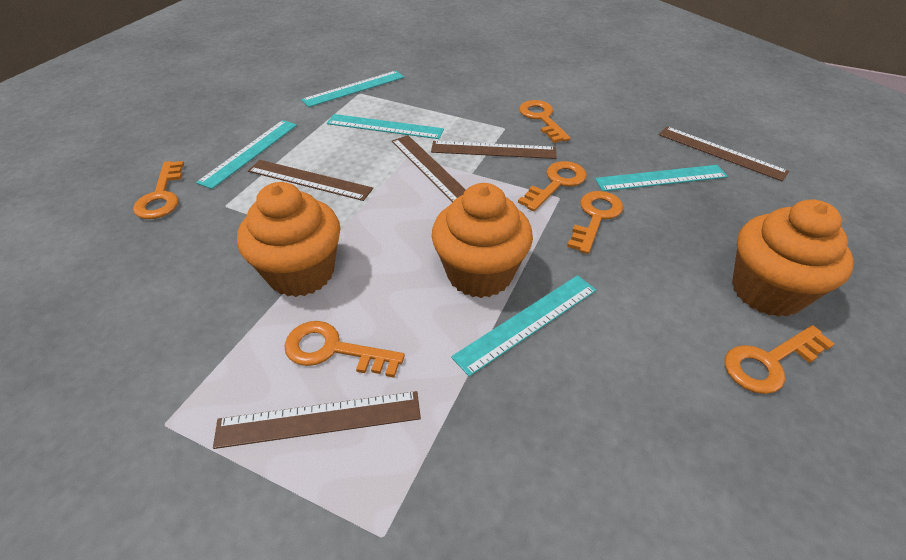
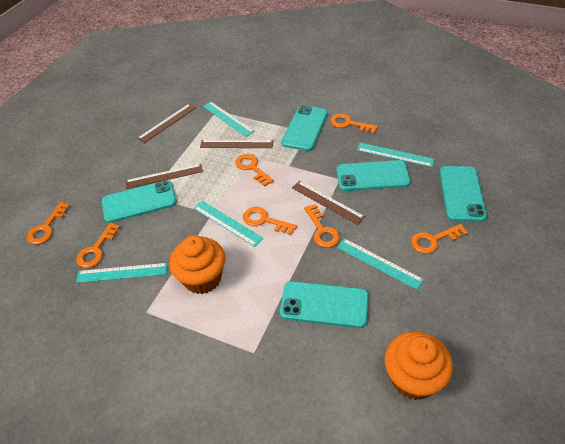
brown ruler: [213,391,421,449] [248,160,373,201] [392,135,466,202] [431,141,557,159] [659,126,789,181] = 5 -> [126,164,203,189] [137,104,196,143] [200,140,273,148] [292,181,365,225] = 4
orange cupcake: [237,182,341,297] [431,183,533,298] [732,199,854,317] = 3 -> [169,235,225,294] [385,332,453,400] = 2
orange key: [133,161,184,219] [284,321,405,378] [518,161,587,211] [519,100,571,143] [567,191,623,254] [725,325,834,394] = 6 -> [27,202,70,245] [76,222,120,268] [235,154,274,187] [243,207,297,235] [304,204,340,248] [330,114,378,134] [411,224,468,254] = 7
turquoise phone: none = 0 -> [102,180,177,223] [280,281,369,328] [281,105,328,151] [336,160,411,191] [440,166,487,222] = 5

